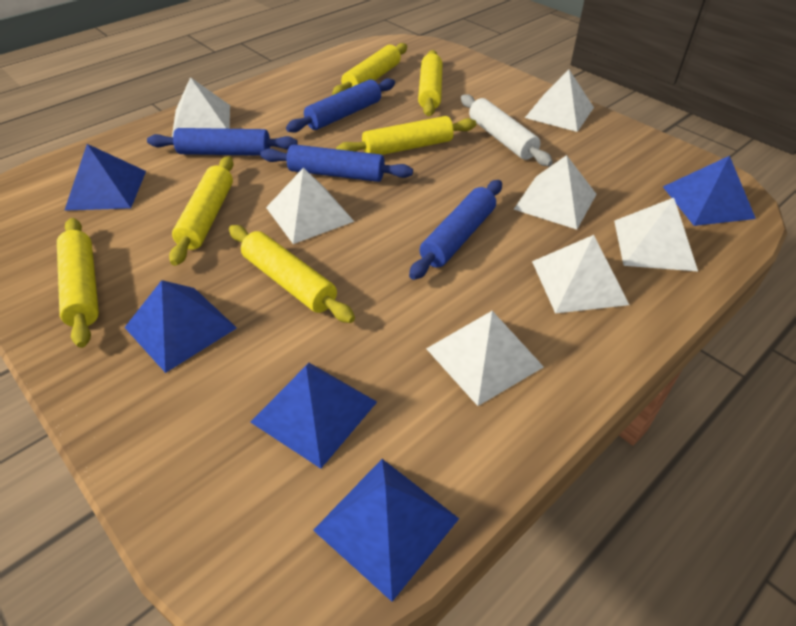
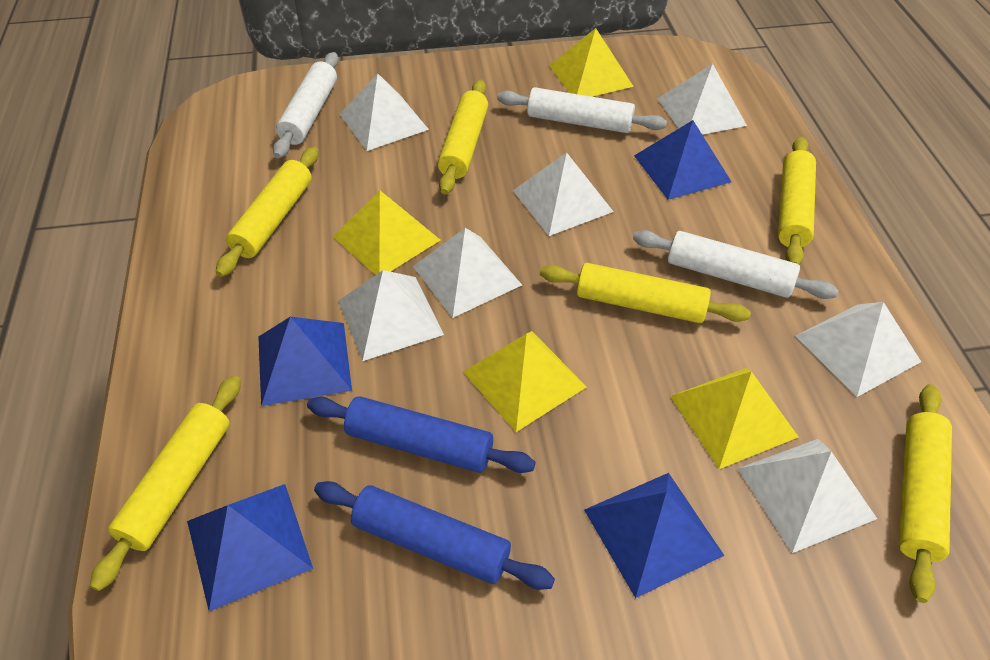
blue pyramid: [64,144,146,211] [124,280,237,373] [250,363,377,469] [313,459,459,602] [663,156,756,226] = 5 -> [187,484,313,611] [258,317,352,406] [584,473,724,598] [634,120,732,200] = 4
blue rolling pin: [147,128,298,156] [260,144,413,182] [286,78,395,133] [409,180,502,280] = 4 -> [307,396,536,473] [314,481,555,590] = 2
white rolling pin: [461,94,553,166] = 1 -> [273,52,339,158] [497,87,667,133] [633,230,838,299] = 3
yellow pyramid: none = 0 -> [333,190,440,275] [463,331,587,432] [549,28,634,97] [670,368,799,469] = 4

